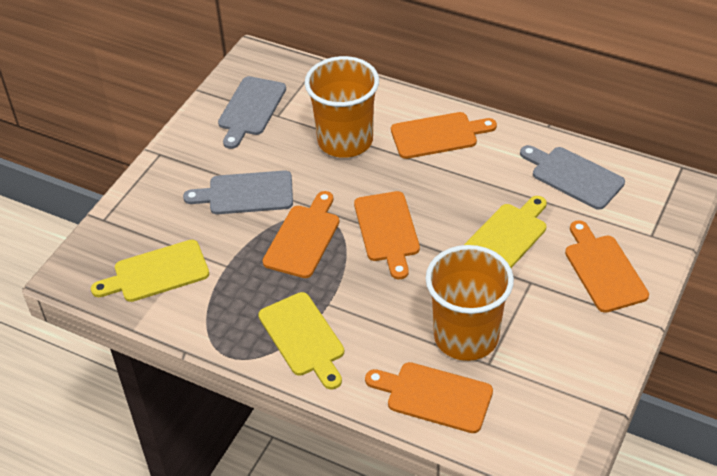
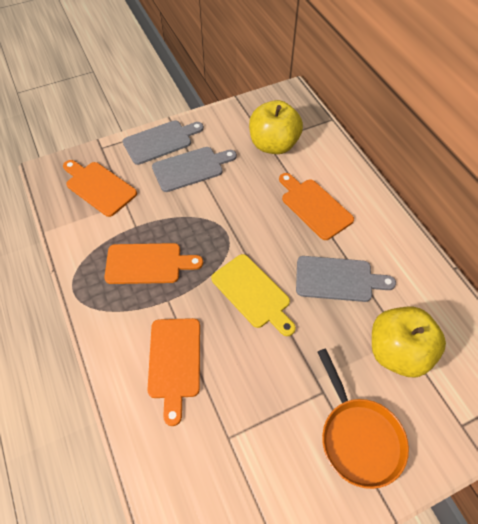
orange cup: [305,56,379,158] [426,245,514,361] = 2 -> none = 0
orange cutting board: [262,191,339,278] [354,191,420,279] [365,362,493,433] [391,112,497,159] [565,220,649,313] = 5 -> [63,160,137,217] [104,243,203,284] [147,318,200,426] [279,173,354,240] = 4
orange pan: none = 0 -> [318,348,409,489] = 1
yellow apple: none = 0 -> [249,100,303,154] [372,307,446,377] = 2
yellow cutting board: [91,240,209,302] [258,292,344,390] [464,196,547,268] = 3 -> [211,254,296,336] = 1

